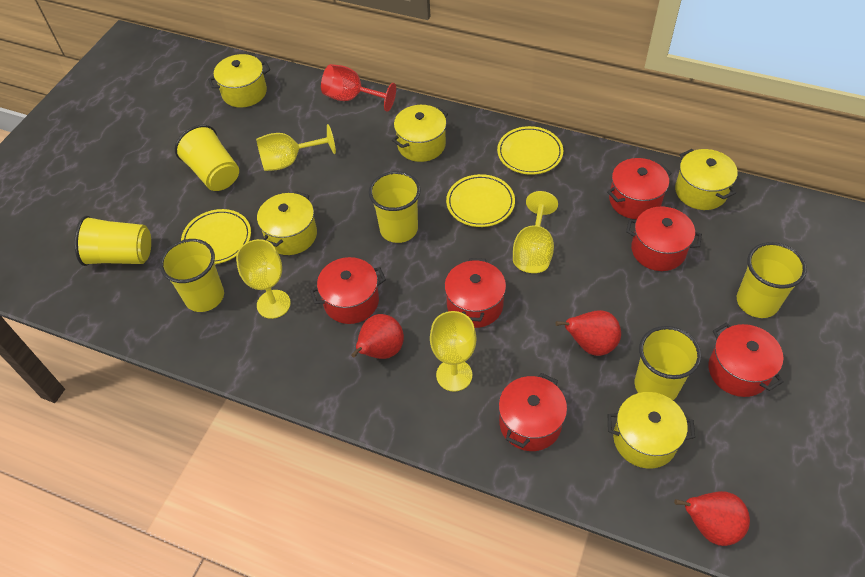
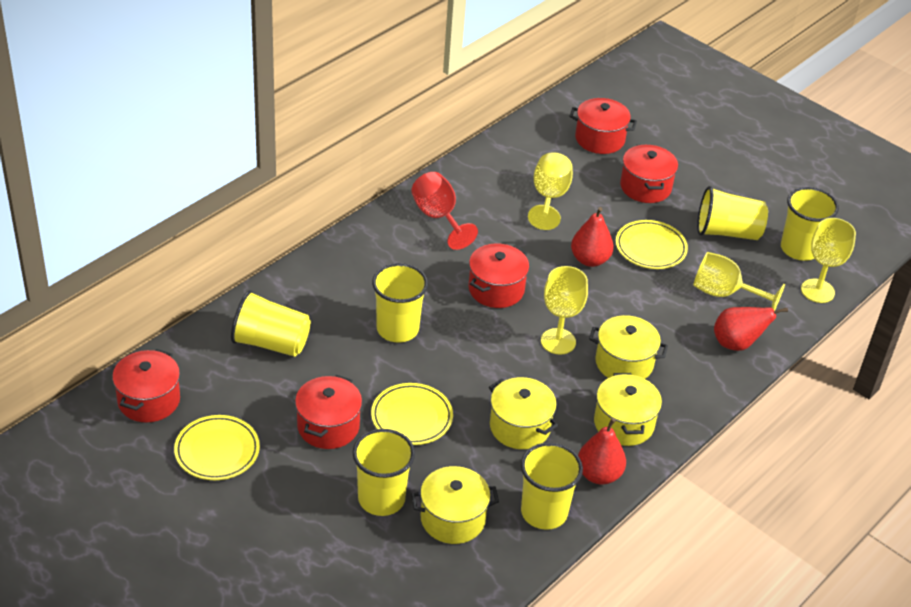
red pot: [310,257,386,324] [445,258,506,328] [499,373,567,451] [607,158,672,219] [626,207,702,271] [708,322,784,397] = 6 -> [112,349,180,422] [295,375,362,449] [469,243,529,308] [570,98,637,154] [620,145,678,203] = 5
yellow pot: [208,54,270,107] [257,191,317,255] [392,105,448,162] [608,392,695,468] [675,149,738,210] = 5 -> [411,466,499,544] [489,377,558,449] [589,315,668,379] [594,373,662,446] = 4

